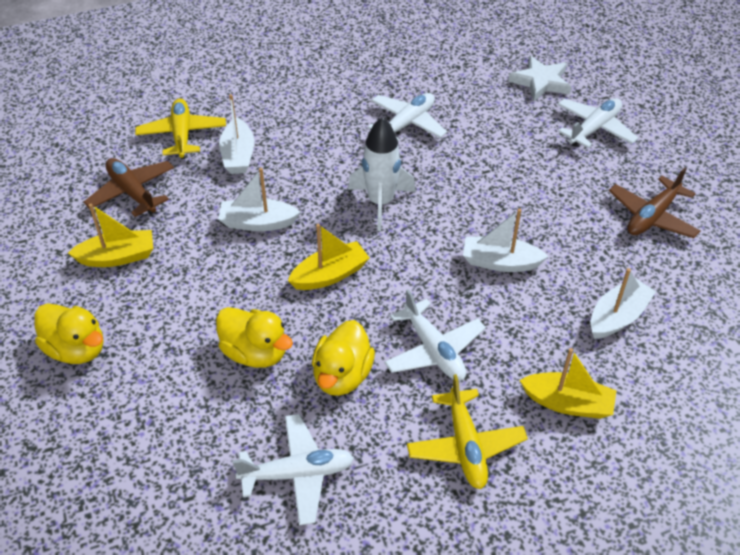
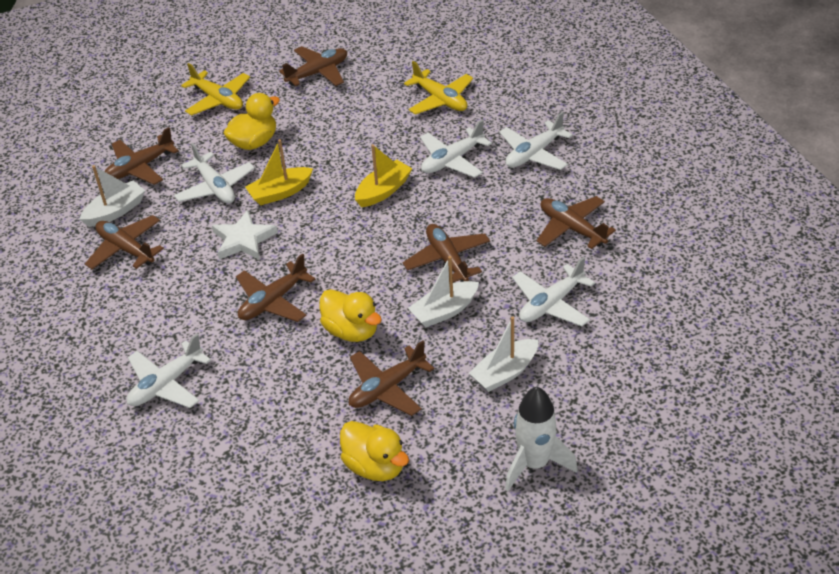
brown plane: [84,158,174,217] [609,167,700,238] = 2 -> [85,215,164,269] [104,127,179,185] [236,253,315,322] [279,46,347,86] [349,340,434,416] [403,224,490,282] [537,196,616,249] = 7
white boat: [218,168,300,231] [219,94,254,174] [463,209,549,272] [591,268,656,339] = 4 -> [80,165,145,227] [408,256,479,327] [469,316,538,392] = 3
white plane: [233,414,354,525] [368,93,447,141] [384,289,486,381] [557,98,638,148] = 4 -> [127,334,211,408] [174,143,255,203] [420,119,492,178] [499,112,573,170] [512,257,595,326] = 5
yellow boat: [68,204,153,267] [288,224,369,290] [520,348,616,419] = 3 -> [245,139,313,205] [355,144,412,207] = 2

